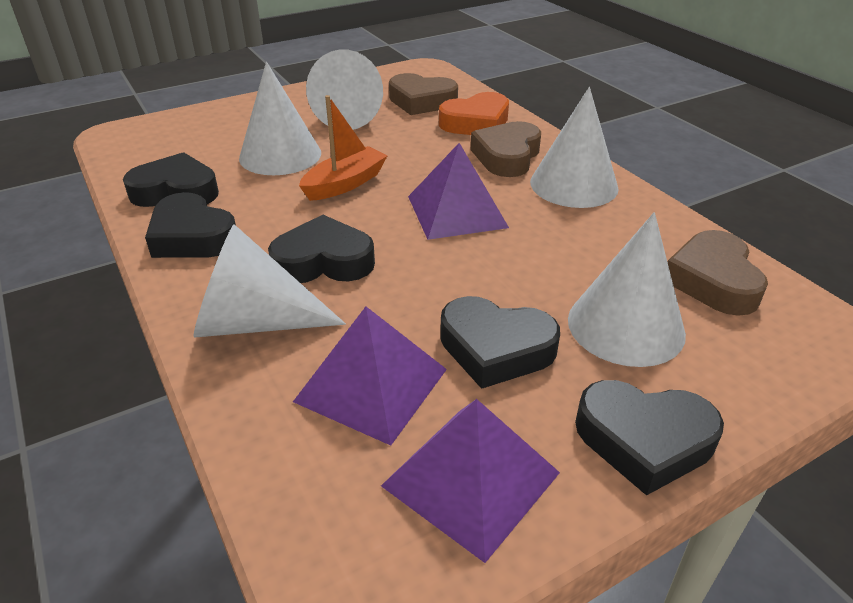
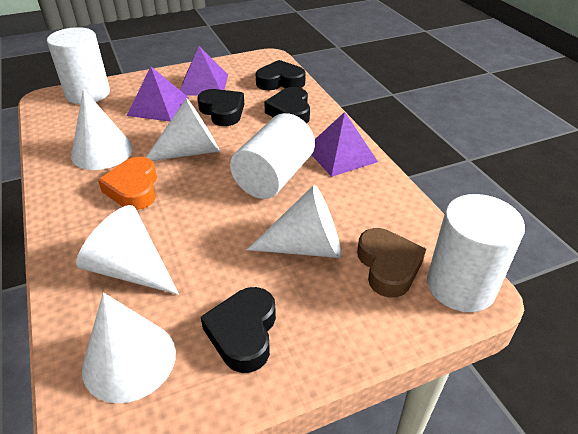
black heart: [123,152,219,207] [145,192,236,258] [268,215,375,283] [440,296,560,389] [575,380,724,496] = 5 -> [197,89,244,126] [201,287,276,373] [256,60,306,90] [264,87,310,124] = 4
brown heart: [389,73,458,115] [471,121,541,177] [668,230,768,316] = 3 -> [357,228,426,298] = 1
orange boat: [299,95,388,201] = 1 -> none = 0
white cylinder: none = 0 -> [47,27,110,104] [230,113,315,199] [427,194,525,312] = 3

